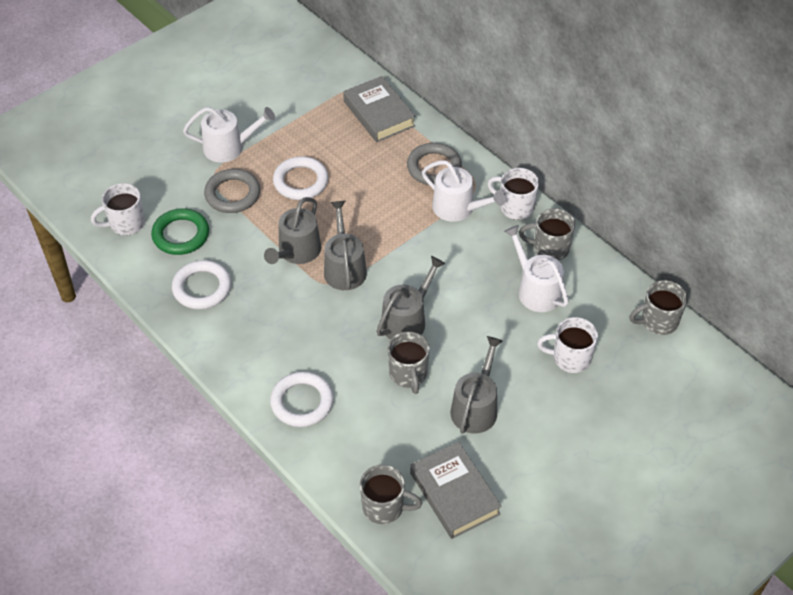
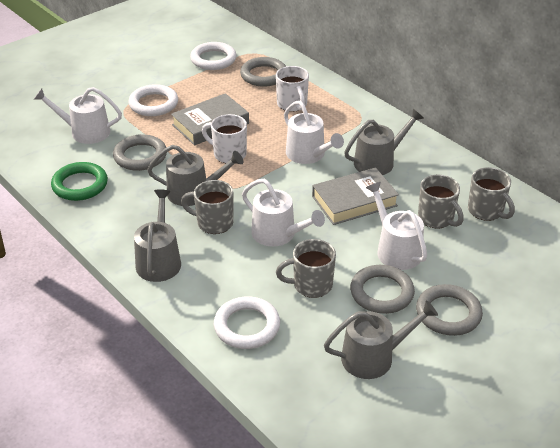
grey ring: [204,169,260,213] [407,143,462,185] = 2 -> [113,134,167,171] [240,57,286,87] [350,265,415,314] [416,284,483,336] = 4
white mug: [91,183,145,236] [487,168,539,220] [537,317,598,373] = 3 -> [202,114,247,163] [276,66,309,112] = 2
white watering can: [183,107,275,163] [422,161,506,222] [504,225,569,312] = 3 -> [33,87,122,144] [242,179,325,247] [284,101,344,164] [366,182,427,270] = 4

